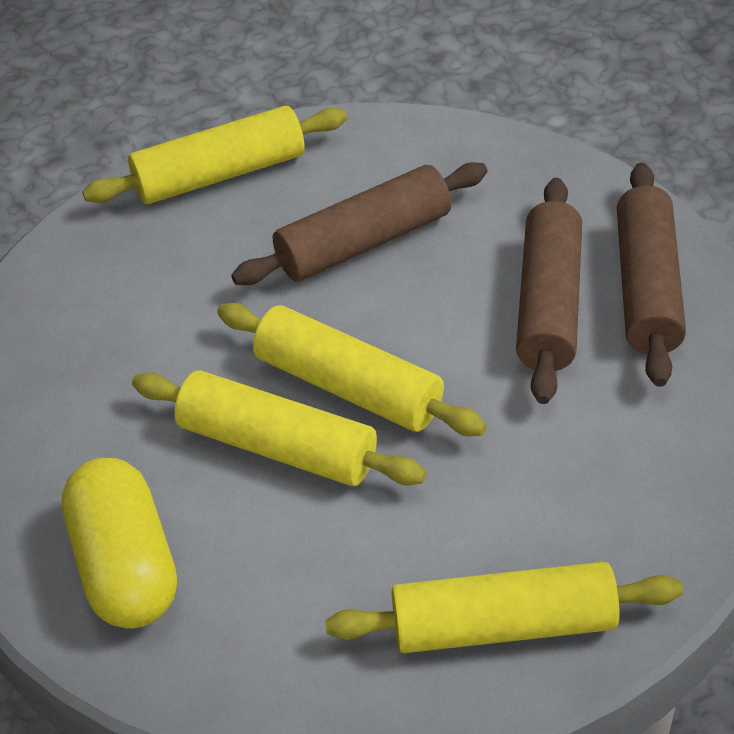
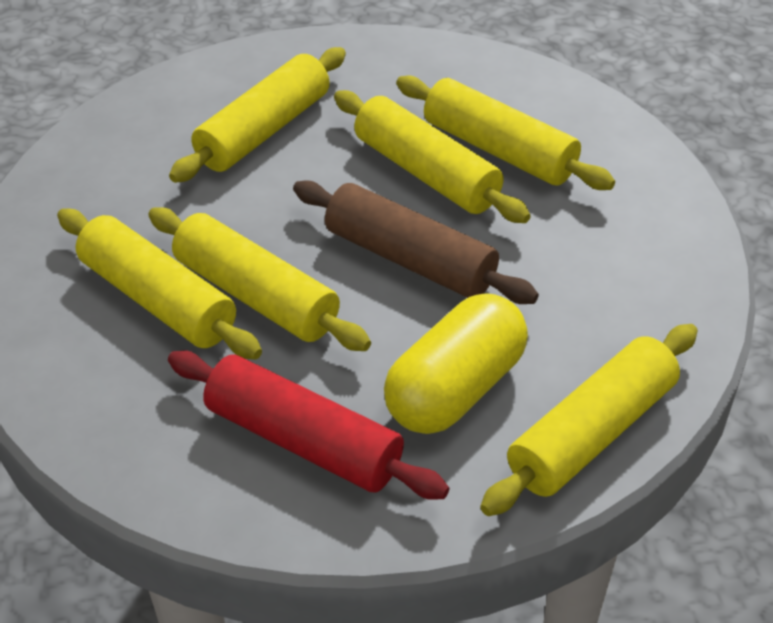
brown rolling pin: [231,162,487,285] [516,178,582,404] [617,163,686,387] = 3 -> [293,180,539,304] = 1
red rolling pin: none = 0 -> [168,351,449,500] = 1
yellow rolling pin: [82,106,347,204] [132,370,427,486] [217,303,487,436] [325,562,683,653] = 4 -> [57,209,262,359] [148,207,371,351] [169,47,346,183] [334,90,531,223] [396,75,615,190] [480,324,698,516] = 6

